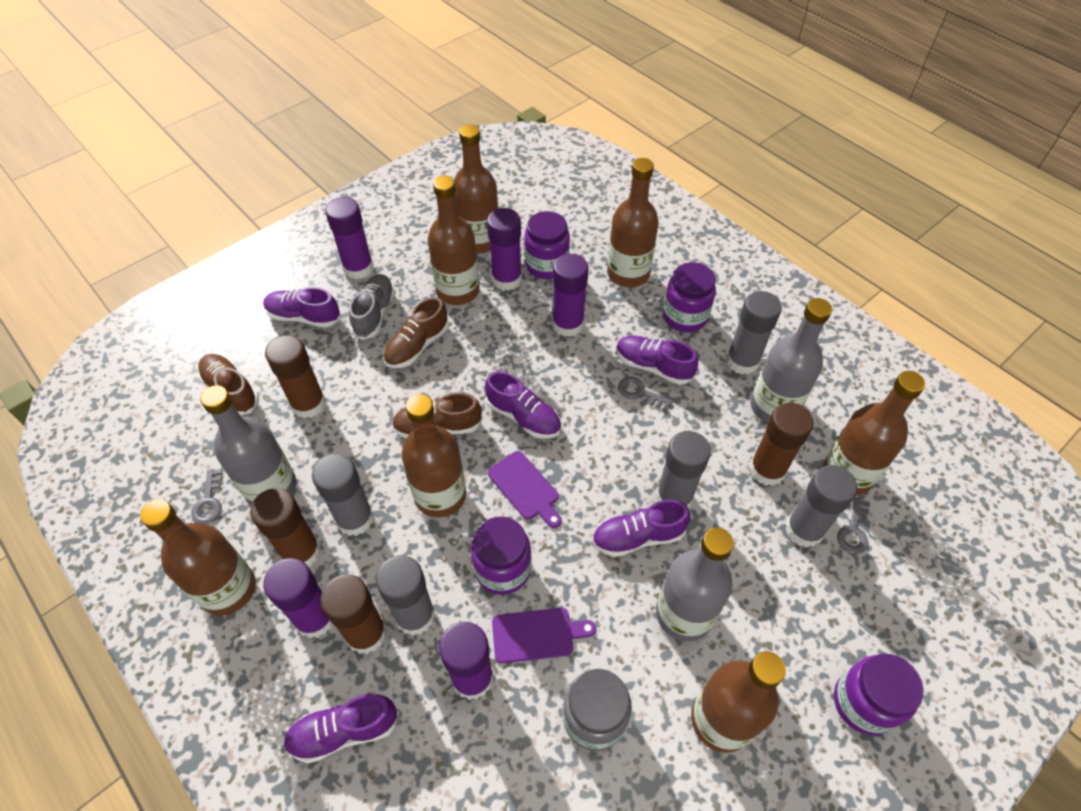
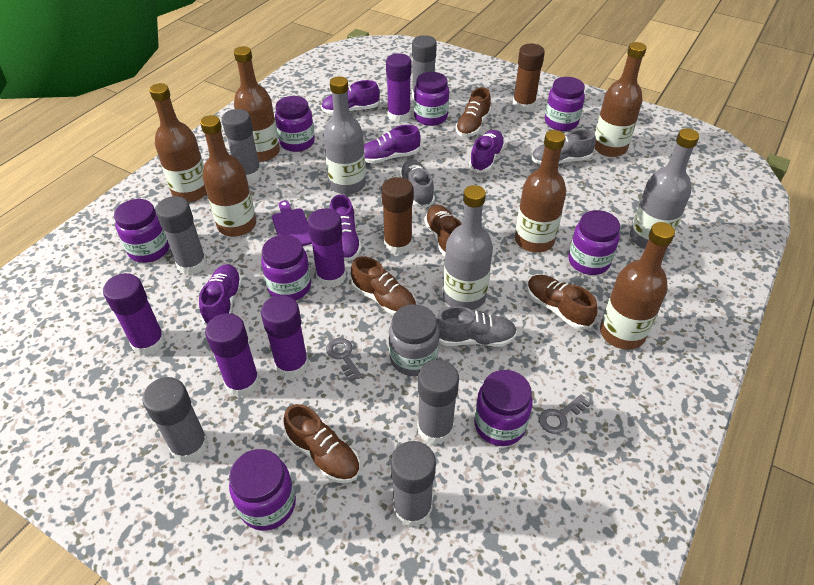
brown bottle: [140,499,256,616] [402,394,466,518] [428,176,479,305] [454,124,498,254] [607,158,659,287] [691,651,786,753] [823,371,925,495] = 7 -> [149,83,207,202] [200,115,256,237] [234,46,280,162] [515,130,566,252] [594,42,646,157] [600,222,675,350] = 6
brown glue stick: [250,488,321,567] [265,335,326,419] [320,575,387,654] [749,403,813,486] = 4 -> [381,177,413,255] [512,44,545,112] = 2
brown shoe: [198,354,259,415] [383,297,449,368] [392,392,483,439] = 3 -> [283,404,360,483] [351,256,416,315] [424,205,461,256] [455,87,491,137] [527,275,598,330] = 5
grey glue stick: [312,454,374,536] [376,555,435,636] [656,431,711,508] [726,291,782,375] [785,465,857,548] = 5 -> [142,377,208,462] [155,196,207,275] [222,109,262,182] [391,441,436,527] [412,35,437,99] [417,360,459,445] = 6
grey key: [191,469,223,525] [618,377,673,411] [837,497,870,554] = 3 -> [326,338,362,382] [539,394,591,434] = 2
grey shoe: [349,274,395,340] = 1 -> [399,160,435,208] [436,306,517,347] [531,129,596,165] = 3
purple cutting board: [488,451,562,528] [492,608,596,664] = 2 -> [272,200,312,246] = 1
purple jar: [471,517,532,595] [524,211,570,279] [663,262,716,332] [834,654,924,735] = 4 -> [114,199,170,263] [229,449,296,531] [261,235,311,300] [275,96,315,152] [414,72,449,126] [474,370,533,446] [545,77,585,131] [568,210,620,275] = 8

